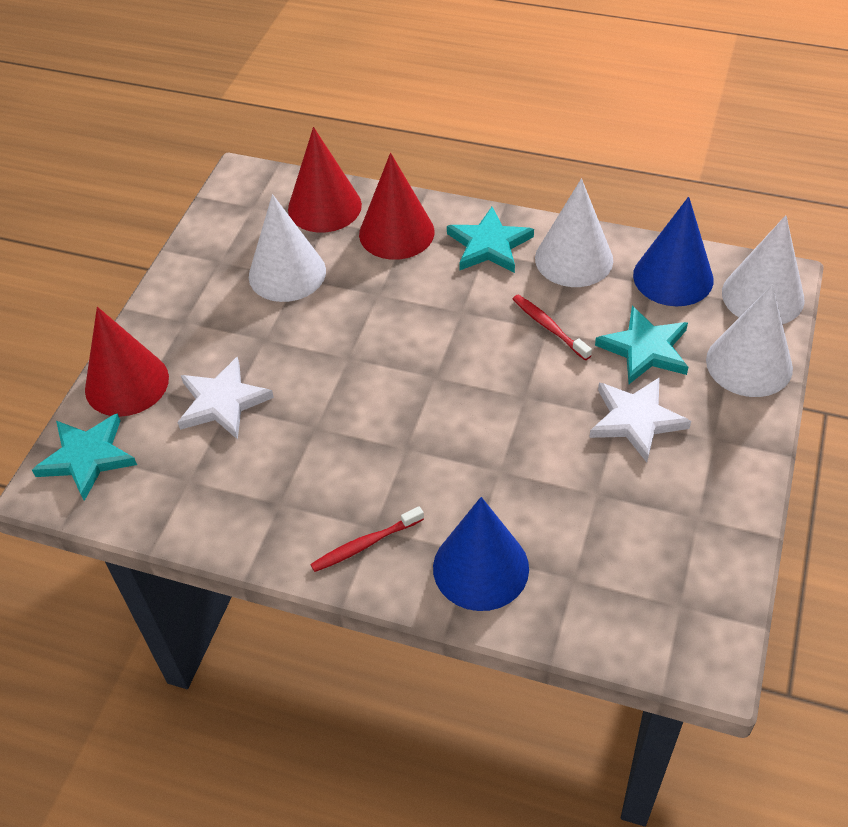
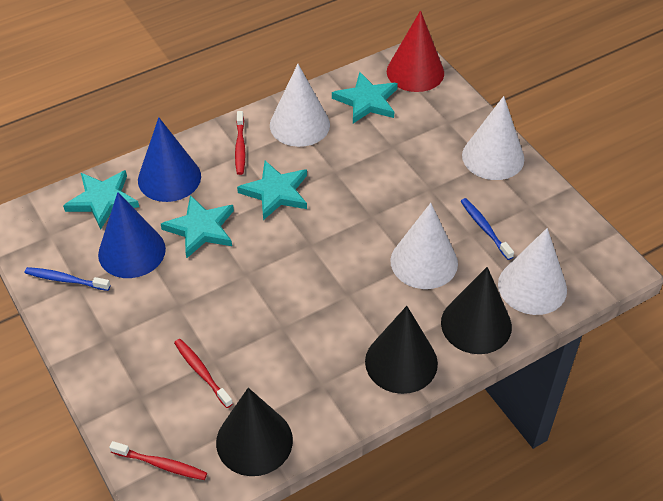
black cone: none = 0 -> [216,388,293,476] [365,306,438,394] [441,267,512,354] = 3
blue toothbrush: none = 0 -> [25,267,110,291] [461,198,514,260] = 2
red cone: [85,307,169,417] [288,127,362,232] [359,153,434,260] = 3 -> [387,10,444,92] = 1
red toothbrush: [310,506,424,572] [513,295,592,360] = 2 -> [109,441,207,480] [174,339,233,408] [235,111,246,175] = 3
turquoise star: [32,413,137,501] [447,207,534,273] [595,306,688,384] = 3 -> [63,170,139,230] [161,195,234,258] [237,161,307,220] [332,72,398,124] = 4
white star: [177,357,274,440] [589,378,691,462] = 2 -> none = 0

